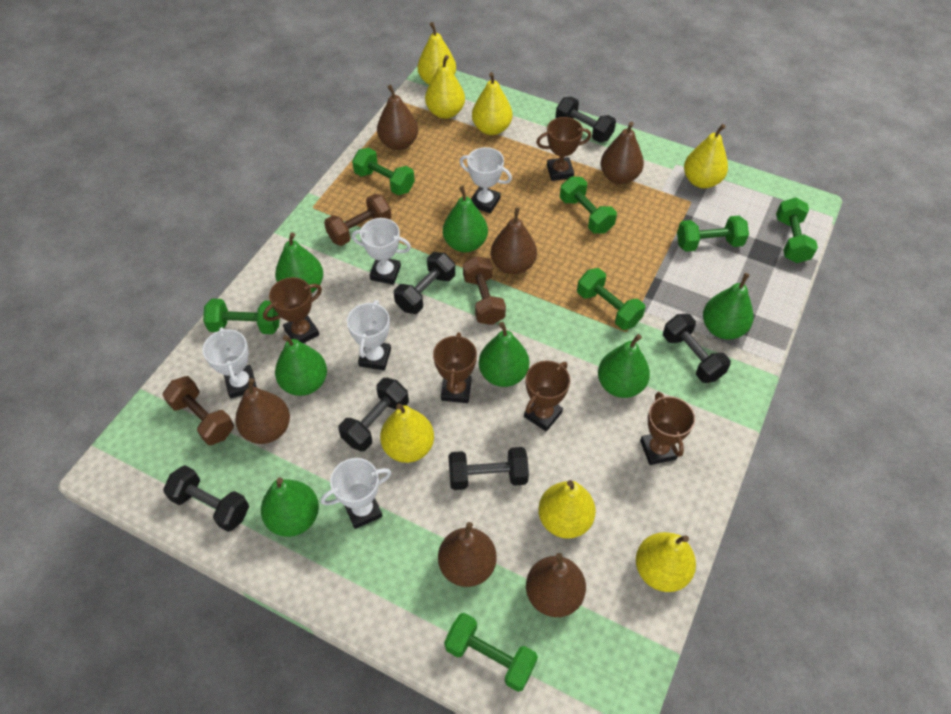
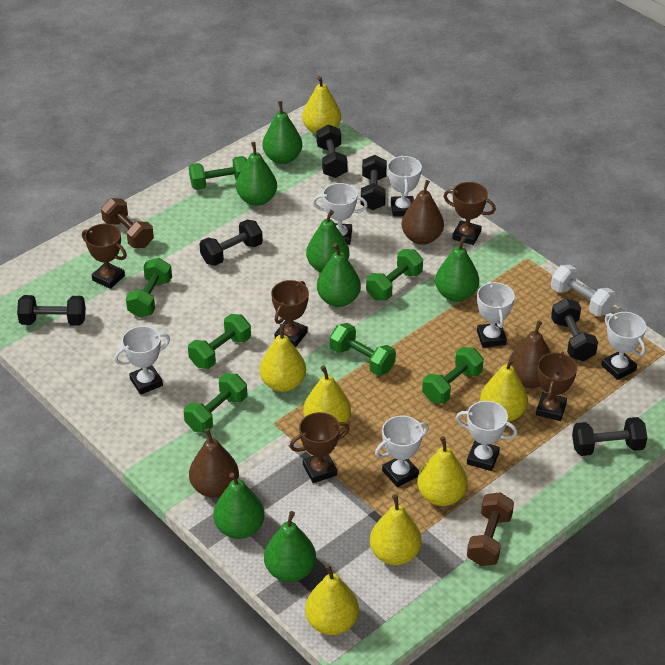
brown dumbbell: [162,376,234,445] [324,194,392,246] [463,256,506,325] = 3 -> [101,198,154,248] [467,492,514,566] = 2
brown pear: [235,378,290,444] [377,85,418,150] [438,522,497,587] [491,207,537,274] [526,553,586,617] [600,122,644,184] = 6 -> [189,428,239,498] [402,180,444,245] [508,321,551,388] = 3
white dumbbell: none = 0 -> [551,265,616,316] = 1
white trophy: [202,327,257,399] [321,458,391,529] [347,300,391,370] [352,218,411,284] [459,147,512,214] = 5 -> [114,326,170,395] [313,183,368,245] [375,416,429,487] [388,156,422,217] [456,401,518,471] [477,281,515,348] [602,312,646,380] = 7

